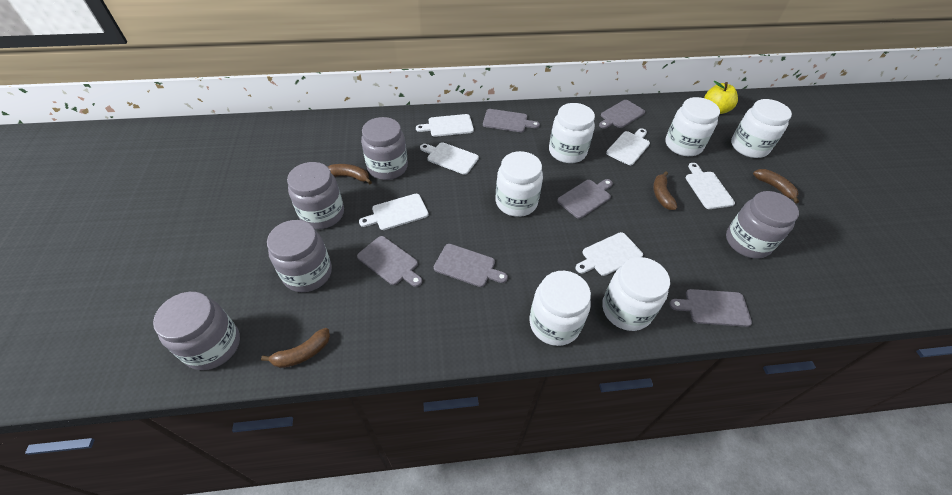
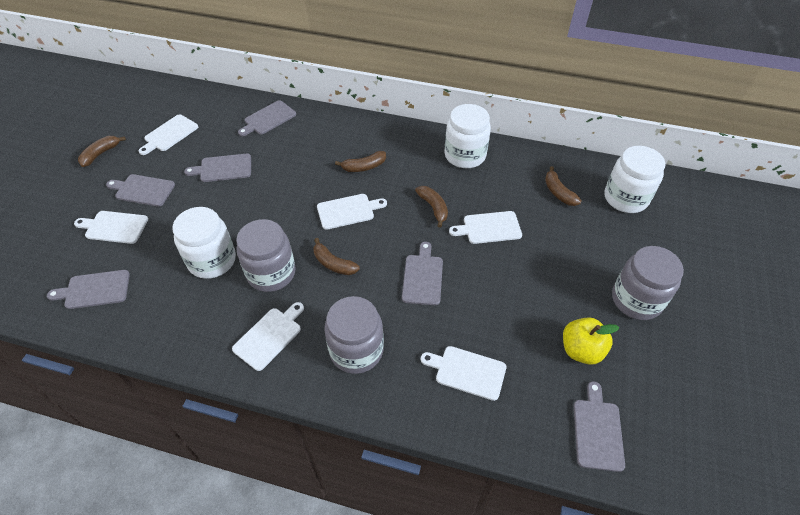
brown banana: [261,328,330,368] [328,164,372,184] [653,172,677,210] [753,169,799,203] = 4 -> [78,136,126,167] [313,238,360,275] [335,151,386,172] [415,186,448,228] [545,166,581,206] = 5
grey jar: [153,292,240,370] [267,220,332,292] [287,162,344,229] [361,117,408,180] [726,191,799,259] = 5 -> [236,219,296,292] [324,296,384,374] [612,246,684,320] = 3
white jar: [495,151,543,217] [529,271,591,346] [549,103,595,163] [602,257,670,331] [665,97,720,156] [731,99,792,158] = 6 -> [172,207,236,279] [444,104,491,168] [604,146,666,213] = 3

